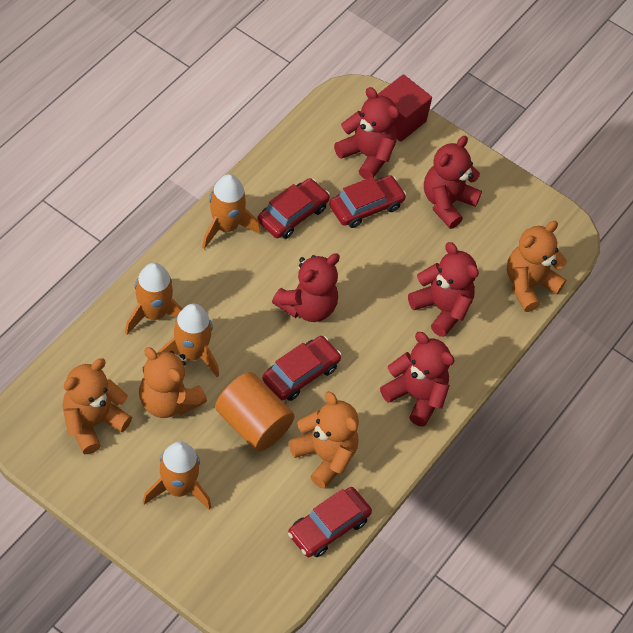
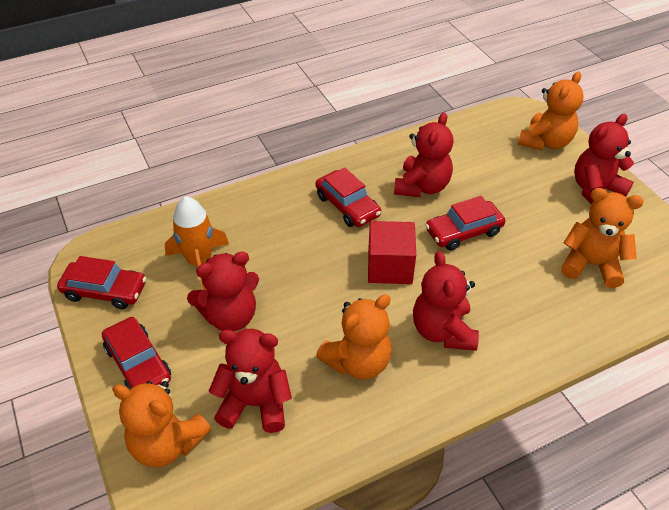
orange cylinder: [215,372,294,452] = 1 -> none = 0
orange rocket: [125,263,182,335] [143,441,211,510] [158,304,219,377] [202,174,261,249] = 4 -> [165,196,229,290] = 1

